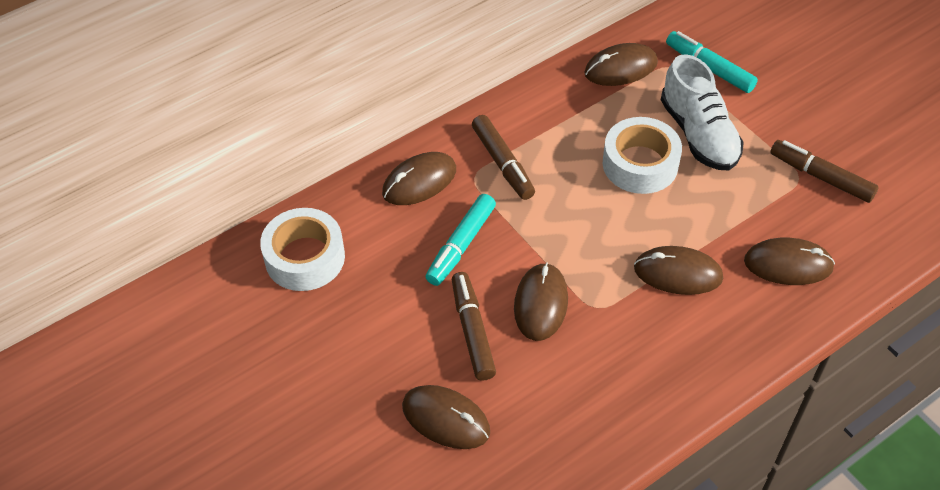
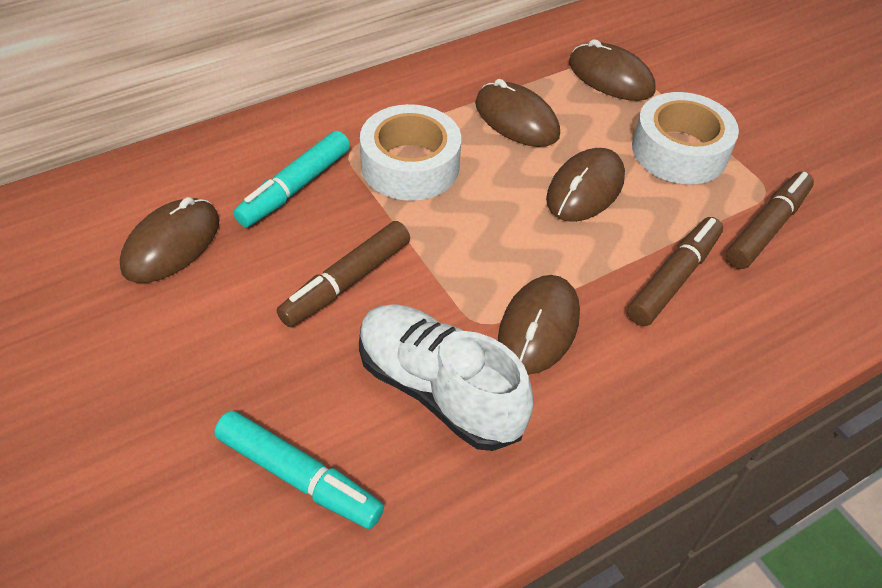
brown mouse: [382,152,456,205] [402,385,490,449] [514,262,568,341] [584,43,658,86] [634,246,723,295] [744,238,835,285] = 6 -> [120,197,219,283] [475,79,560,147] [498,275,580,375] [546,148,625,222] [569,39,656,101] = 5

